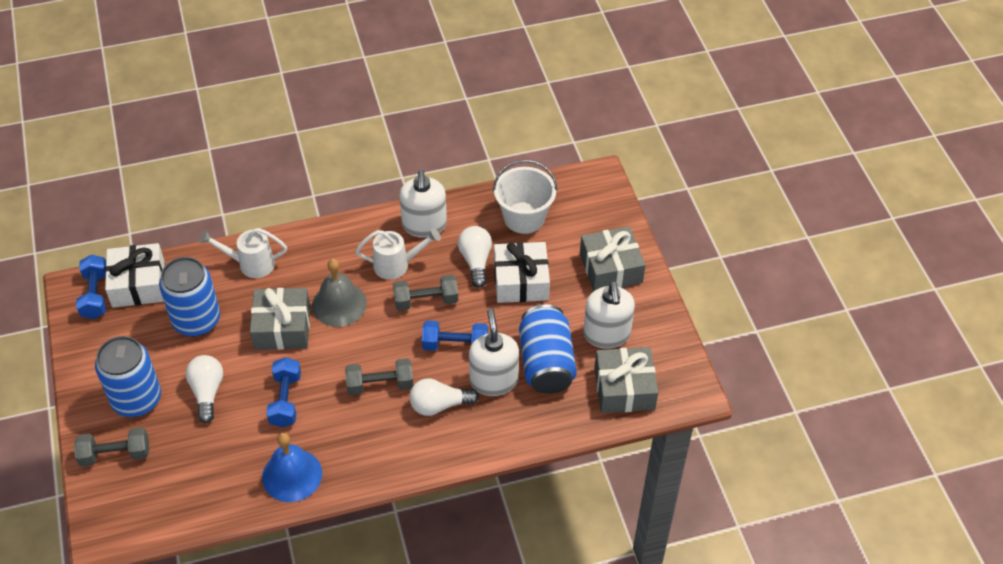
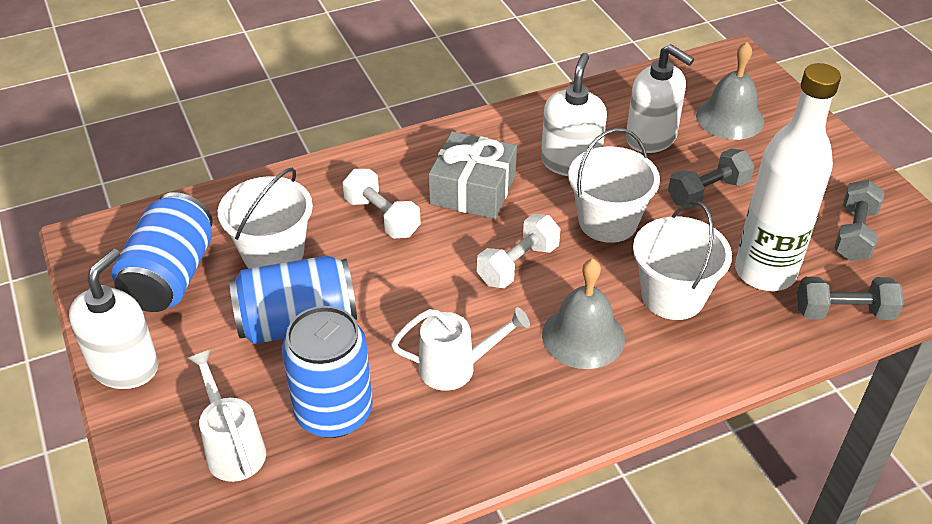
blue bell: [262,433,322,502] = 1 -> none = 0
blue dumbbell: [76,255,106,319] [266,357,301,427] [422,320,488,351] = 3 -> none = 0
grey bell: [312,259,367,327] = 1 -> [542,259,625,369] [696,42,764,140] = 2
grey gift: [250,288,310,350] [580,226,645,292] [595,347,658,413] = 3 -> [428,131,517,219] = 1
white bottle: none = 0 -> [735,63,841,291] = 1
white bucket: [493,159,557,234] = 1 -> [218,168,313,269] [568,128,660,243] [633,201,732,320] = 3
white dumbbell: none = 0 -> [343,169,421,239] [477,214,560,288] = 2
white gift: [105,243,165,308] [494,242,550,303] = 2 -> none = 0
white light bulb: [186,355,223,423] [409,378,479,416] [458,226,492,288] = 3 -> none = 0

